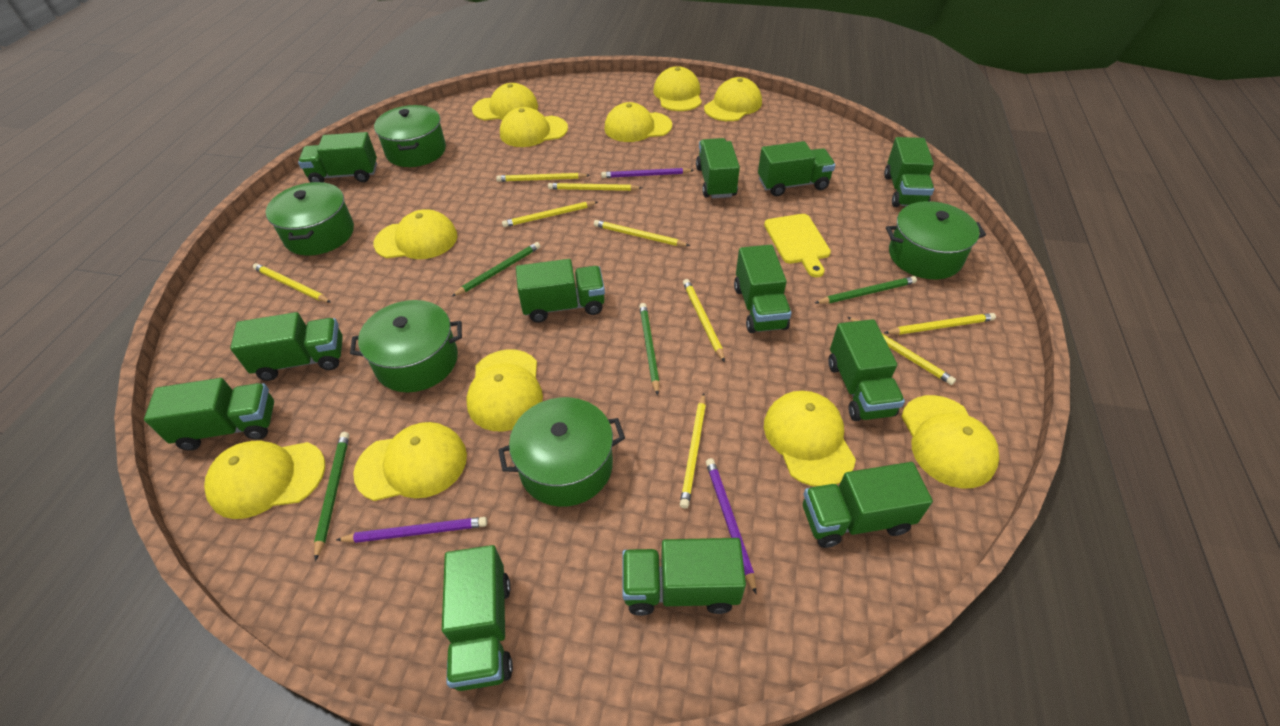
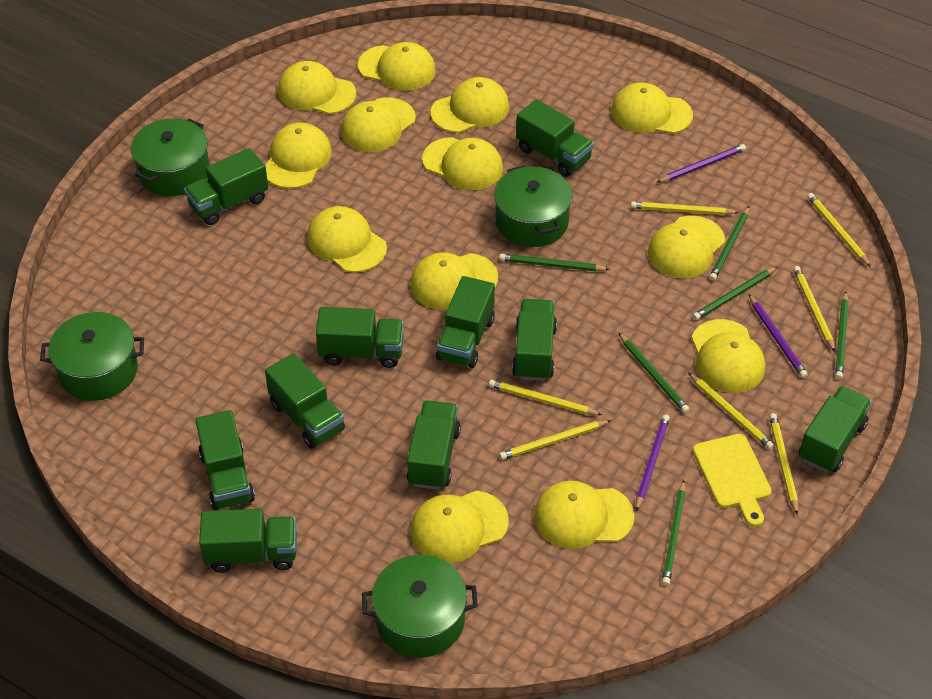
green pencil: [314,432,349,561] [451,242,540,297] [639,303,660,395] [815,276,917,304] = 4 -> [499,254,610,271] [619,333,689,413] [662,480,685,586] [693,267,777,320] [709,207,749,281] [835,291,849,379] = 6
green pot: [266,182,354,256] [350,300,462,392] [374,105,446,167] [498,397,625,507] [886,201,986,279] = 5 -> [40,312,144,401] [131,118,210,196] [362,555,478,658] [494,165,573,247] = 4
green truck: [144,378,274,451] [230,312,343,381] [298,132,377,183] [442,545,513,691] [516,259,605,323] [622,538,746,616] [696,138,740,198] [734,245,792,333] [758,141,835,196] [803,462,933,548] [828,319,905,421] [884,137,934,207] = 12 -> [184,148,268,225] [195,410,255,510] [199,509,297,573] [265,353,345,449] [316,307,404,368] [406,400,461,490] [436,276,495,368] [512,299,557,381] [516,99,594,177] [799,386,872,472] = 10
yellow cap: [204,440,325,519] [353,422,467,501] [374,209,457,259] [466,349,543,431] [472,83,538,121] [500,107,568,147] [605,102,672,142] [654,66,702,111] [704,77,762,121] [764,391,856,487] [901,395,999,489] = 11 -> [265,122,332,189] [278,61,356,114] [307,206,387,273] [341,97,416,152] [358,42,436,91] [410,252,498,310] [410,491,509,563] [422,137,503,190] [431,77,509,133] [534,481,634,549] [611,82,693,134] [648,216,725,278] [691,319,765,393] = 13
yellow pencil: [253,263,331,303] [496,173,590,182] [502,201,598,227] [548,183,642,191] [594,220,690,246] [680,393,706,509] [683,279,725,362] [848,317,956,385] [884,313,996,335] = 9 -> [489,380,602,415] [499,420,611,460] [631,202,739,215] [688,373,774,450] [769,413,798,515] [793,266,835,352] [807,193,871,267] = 7

